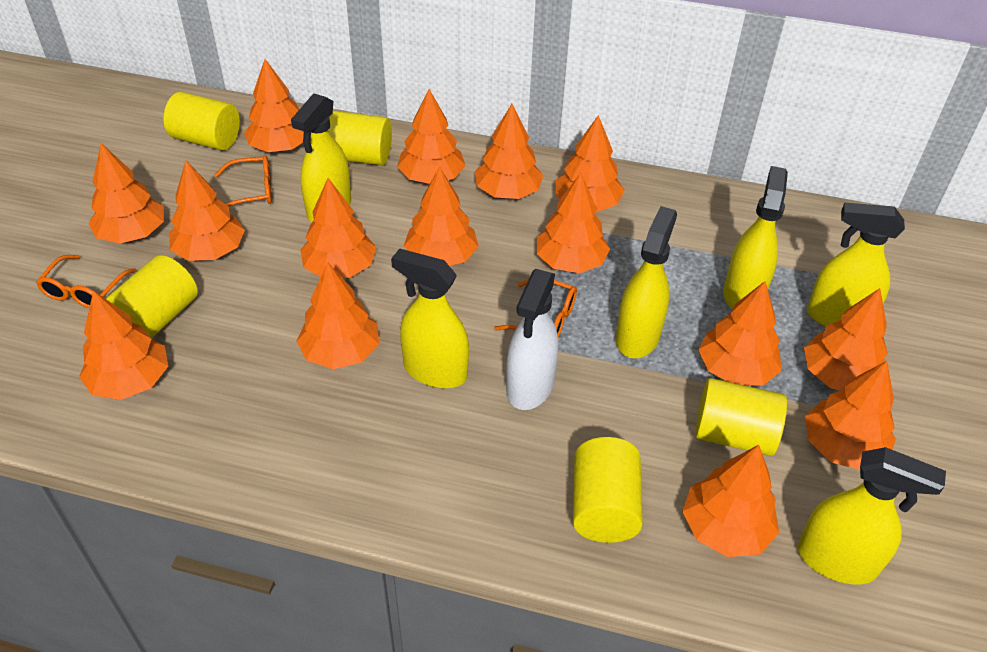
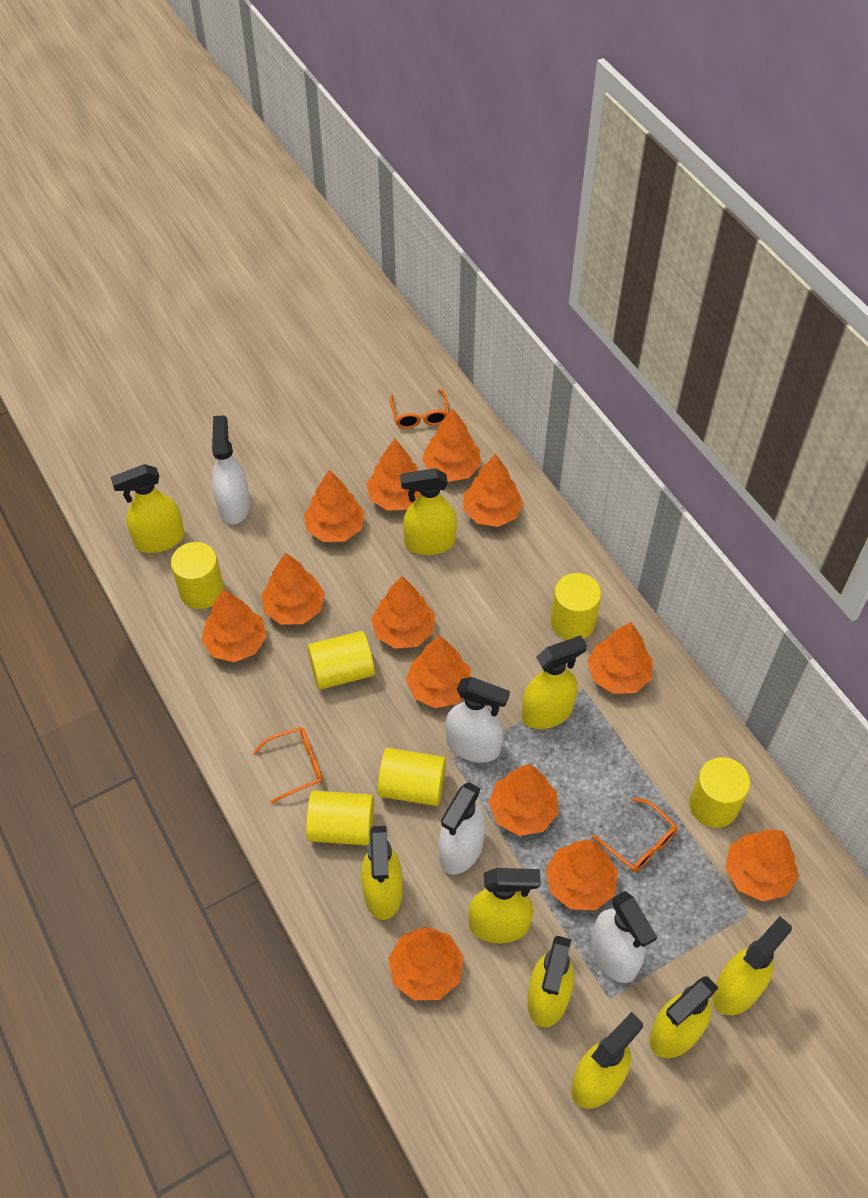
orange tree: [79,291,168,400] [88,143,164,244] [169,161,245,261] [244,59,304,152] [296,262,379,369] [300,178,376,278] [397,89,466,184] [404,167,479,266] [475,104,543,199] [537,173,610,273] [556,115,624,212] [682,445,779,557] [698,281,781,386] [804,288,889,390] [805,361,896,470] = 15 -> [202,589,267,662] [261,553,325,625] [304,470,365,542] [366,438,420,511] [371,576,435,649] [388,927,463,1000] [406,635,471,708] [422,409,481,482] [463,454,523,527] [488,764,558,836] [546,839,618,910] [587,622,653,694] [725,830,799,902] = 13
white spray bottle: [506,269,559,410] = 1 -> [212,415,250,525] [439,782,486,875] [445,677,510,762] [591,891,657,983] = 4
yellow cylinder: [106,255,198,339] [164,92,240,150] [329,111,392,165] [573,437,643,543] [695,378,787,456] = 5 -> [171,542,224,609] [306,790,374,845] [307,631,375,690] [377,748,446,806] [551,573,601,640] [689,757,750,828] = 6
yellow spray bottle: [291,94,351,223] [391,248,469,389] [616,206,677,358] [723,166,788,309] [798,447,946,585] [807,203,905,327] = 6 -> [110,464,185,553] [361,826,403,920] [400,468,457,555] [468,868,541,943] [522,635,587,729] [527,936,574,1028] [571,1012,643,1109] [649,977,718,1058] [712,916,792,1015] = 9

